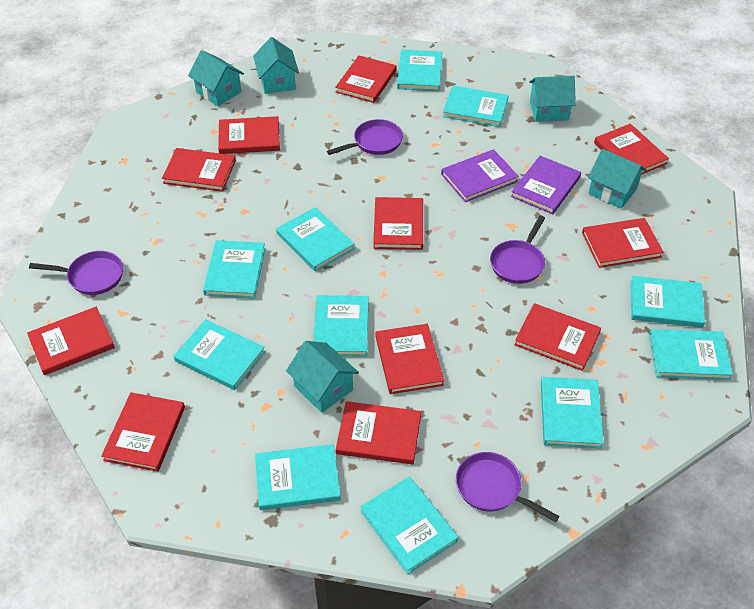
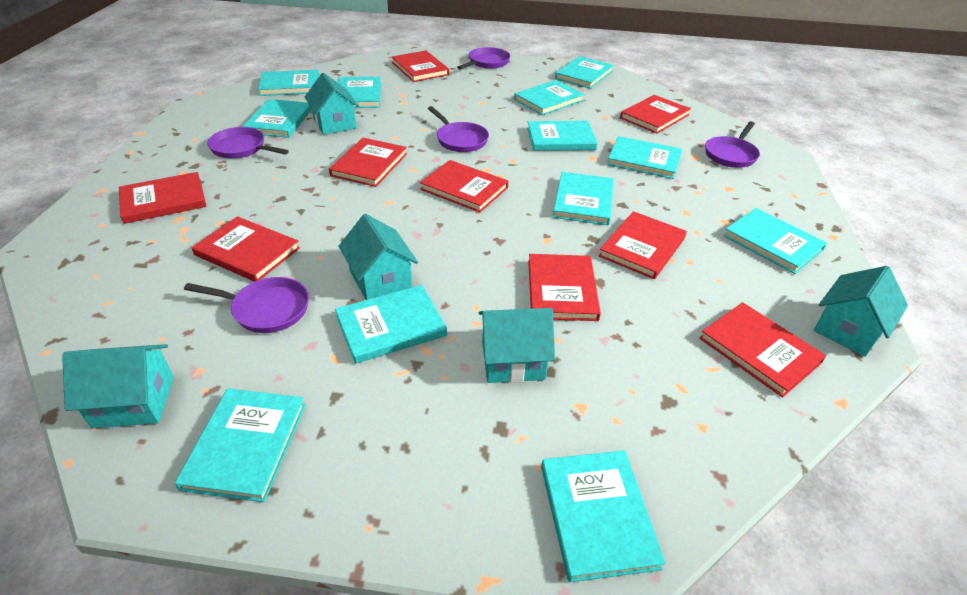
purple book: [441,149,519,202] [511,156,581,214] = 2 -> none = 0
purple pan: [29,251,123,295] [327,119,403,155] [456,452,560,522] [490,216,545,284] = 4 -> [184,277,309,333] [207,127,289,159] [428,106,489,152] [457,47,510,69] [705,122,760,168] = 5
red book: [27,307,115,375] [101,392,185,472] [162,148,236,192] [218,116,280,154] [335,55,397,103] [336,401,421,465] [373,197,423,250] [376,324,444,394] [514,303,601,371] [582,218,664,268] [594,124,669,175] = 11 -> [119,172,206,224] [191,216,300,282] [329,138,407,187] [392,51,449,82] [420,160,508,212] [528,254,601,321] [599,211,687,279] [620,95,691,134] [699,302,826,397] = 9
turquoise book: [174,319,265,390] [203,240,265,299] [255,444,341,510] [276,207,355,272] [313,295,369,357] [360,476,458,574] [397,50,442,91] [443,86,509,127] [541,377,604,449] [630,276,705,328] [649,329,733,380] = 11 -> [175,388,306,502] [243,99,312,138] [258,70,320,96] [335,285,447,364] [338,77,381,108] [514,80,585,115] [527,121,598,151] [541,450,666,582] [553,172,614,225] [555,56,614,89] [607,136,682,179] [723,208,827,274] = 12

